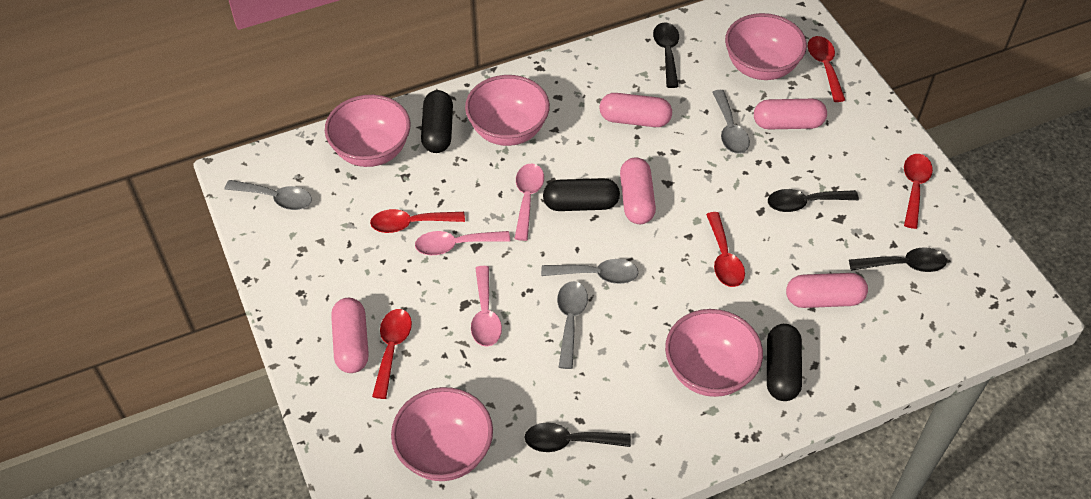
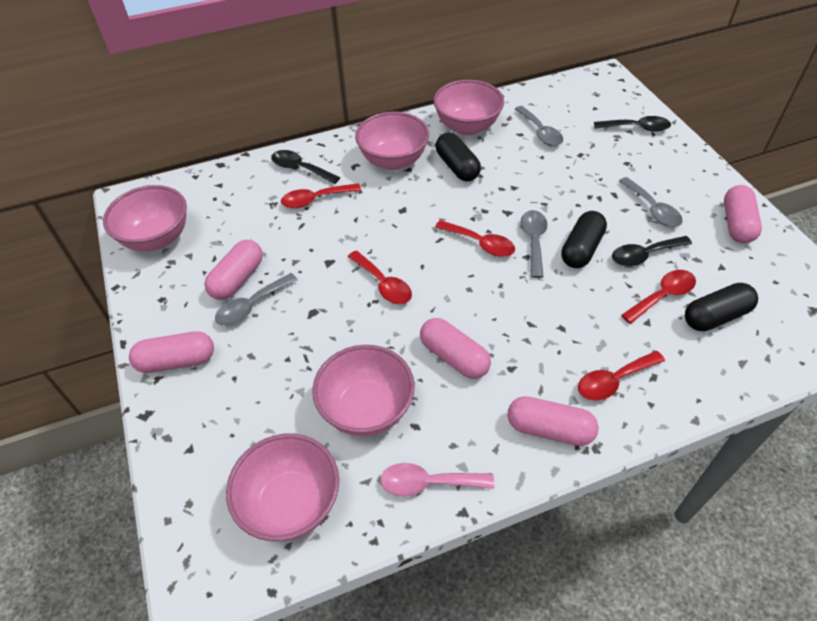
black spoon: [525,422,631,452] [653,22,679,88] [768,189,859,212] [849,247,947,272] = 4 -> [271,150,340,184] [594,116,671,132] [612,236,692,266] = 3
pink spoon: [415,231,510,255] [471,266,502,347] [515,164,544,241] = 3 -> [380,463,494,496] = 1

